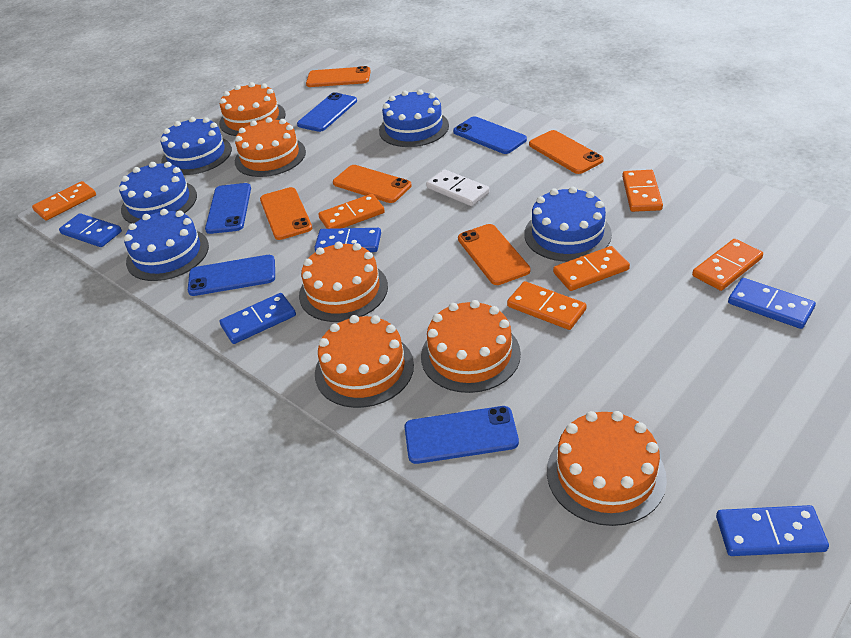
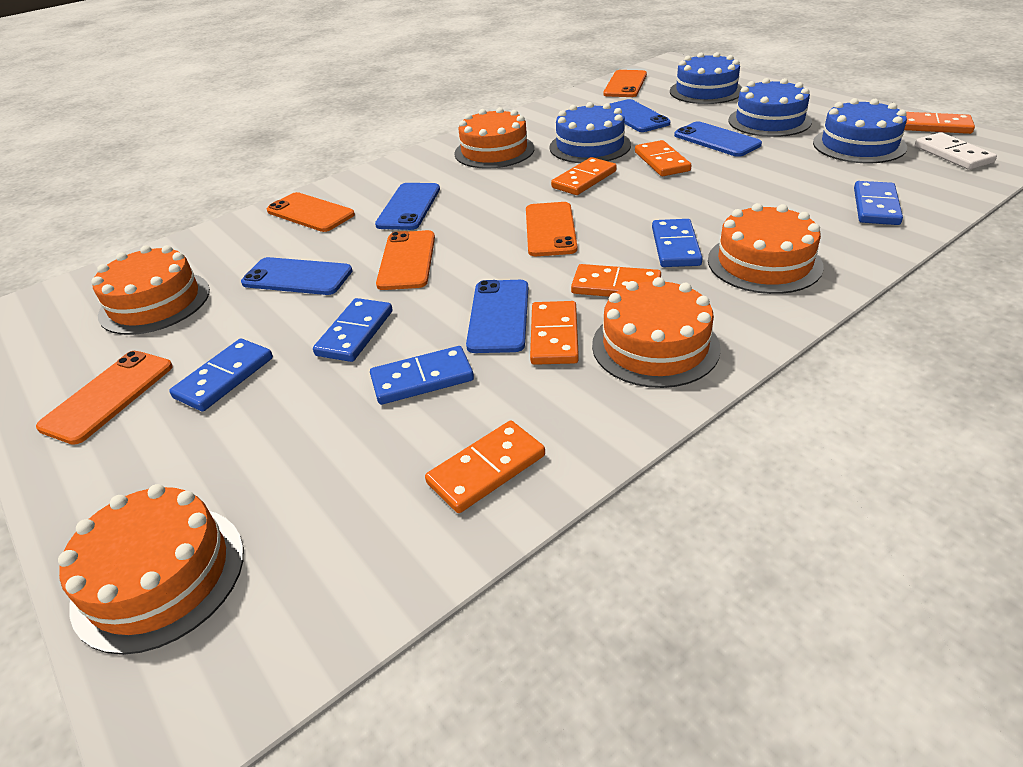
blue cake: [119,162,197,223] [124,209,209,281] [161,117,232,175] [379,89,449,147] [524,187,612,262] = 5 -> [549,102,631,163] [670,52,743,104] [728,78,812,137] [813,98,907,163] = 4
orange cake: [219,82,286,136] [235,117,306,177] [299,242,388,322] [315,315,414,408] [421,300,521,393] [547,411,667,526] = 6 -> [58,484,244,655] [91,245,210,335] [454,107,534,169] [592,277,721,388] [708,203,824,294] = 5

